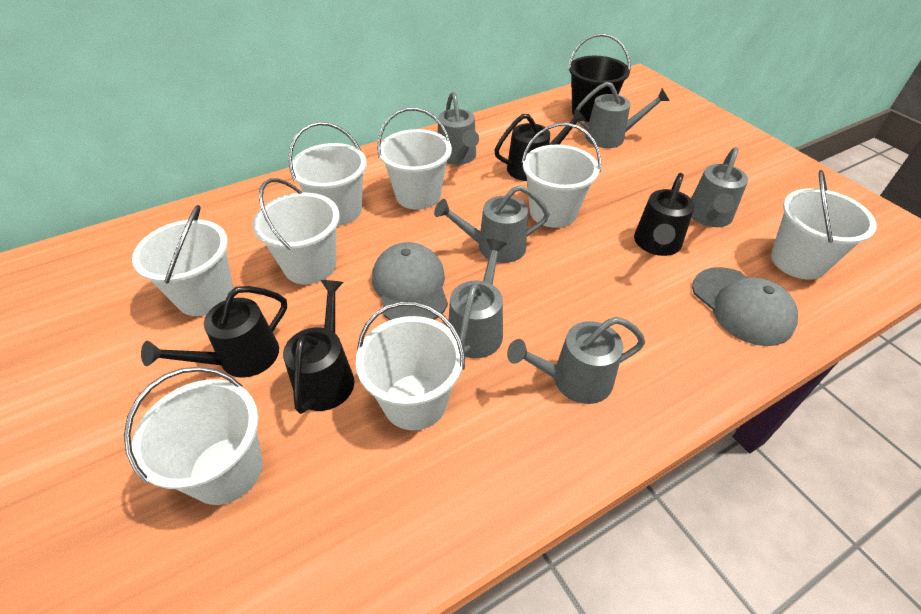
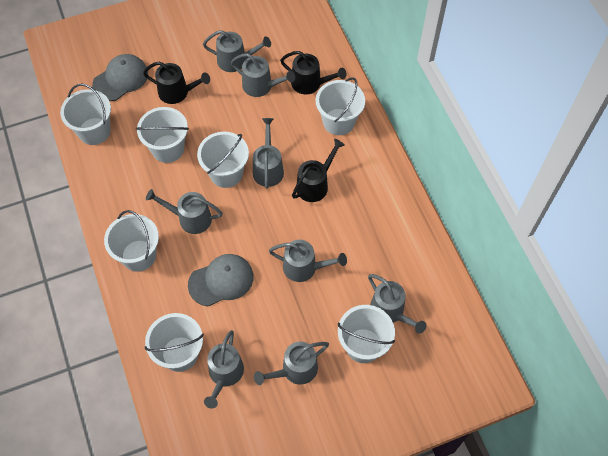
black bucket: [568,33,630,122] = 1 -> none = 0
black watering can: [141,286,287,378] [283,280,354,414] [494,108,586,181] [634,173,695,256] = 4 -> [143,62,210,104] [280,51,346,94] [292,139,345,202] = 3
grey watering can: [434,185,550,263] [438,92,479,165] [448,239,507,358] [507,317,645,404] [574,82,670,148] [691,147,748,227] = 6 -> [146,189,223,234] [203,30,271,72] [204,330,244,409] [231,53,295,97] [253,118,284,189] [254,342,329,385] [269,240,347,282] [368,274,426,334] = 8
white bucket: [124,367,263,505] [132,205,233,316] [253,178,340,284] [288,122,367,226] [356,301,465,431] [377,107,452,210] [521,123,601,228] [771,170,877,280] = 8 -> [60,83,111,145] [104,210,159,272] [136,107,189,163] [145,313,204,372] [197,132,249,188] [316,77,365,135] [338,305,395,363] = 7

